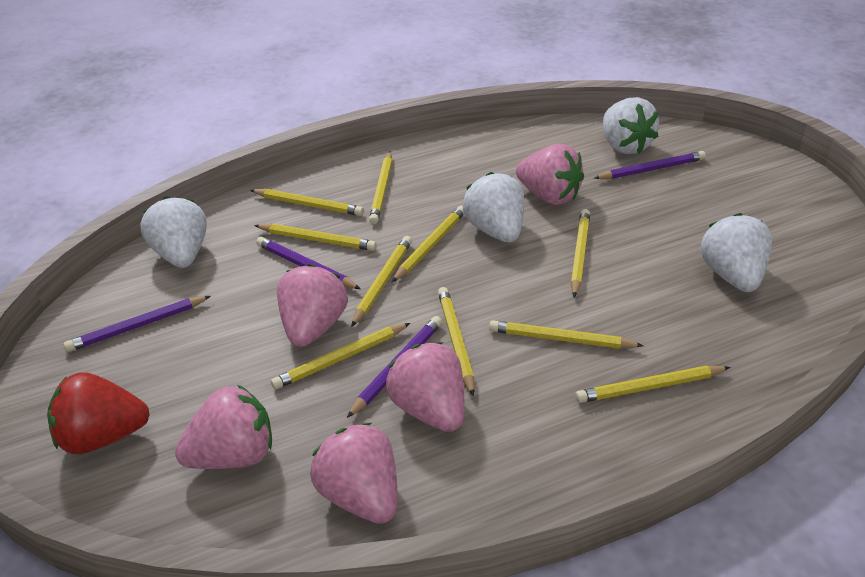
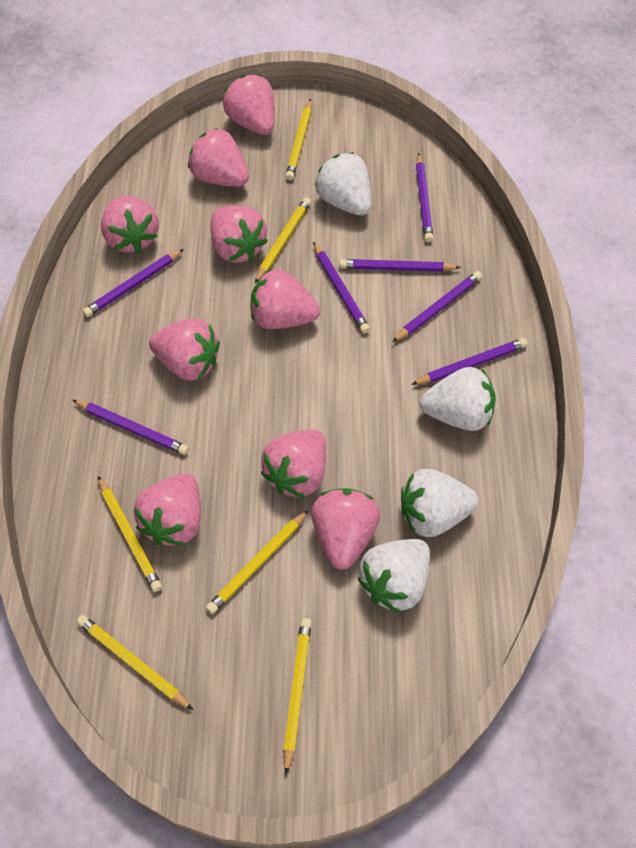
pink strawberry: [175,384,272,469] [277,264,348,347] [310,423,398,524] [386,342,464,432] [516,144,584,205] = 5 -> [101,196,159,253] [133,473,201,546] [149,318,220,381] [188,128,249,187] [210,206,268,263] [223,75,275,135] [251,269,320,329] [261,429,326,498] [311,488,380,570] = 9
purple pencil: [64,296,211,352] [256,237,361,289] [347,316,442,418] [594,151,706,179] = 4 -> [72,400,189,455] [82,249,184,317] [313,242,370,334] [339,259,461,272] [392,271,482,342] [411,338,528,385] [416,153,433,242] = 7
red strawberry: [47,372,150,454] = 1 -> none = 0
yellow pencil: [250,189,364,216] [254,224,377,251] [271,323,410,389] [351,236,412,327] [369,151,392,224] [392,206,464,282] [438,287,474,396] [489,320,644,349] [571,209,590,298] [575,366,730,403] = 10 -> [76,615,193,710] [98,476,162,592] [206,510,309,614] [255,197,311,283] [283,618,312,775] [285,99,312,180] = 6

